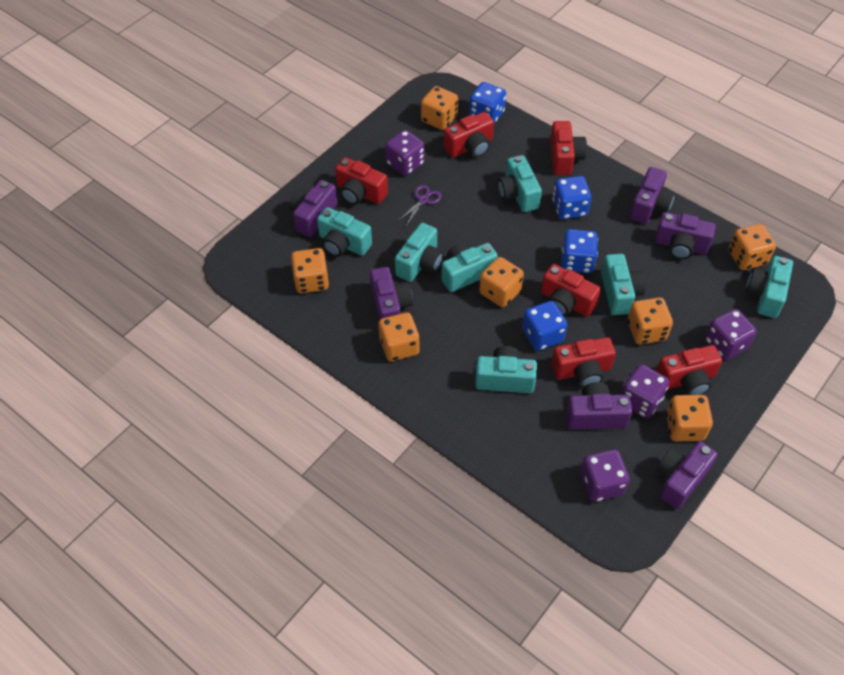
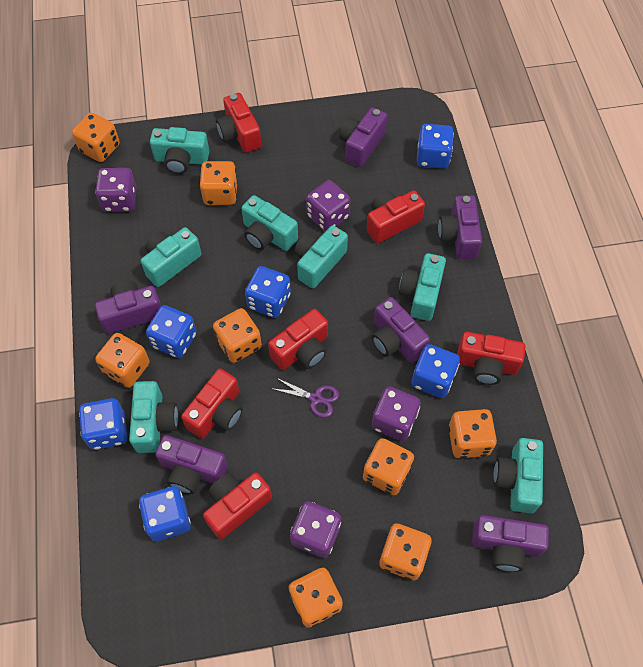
blue dice: [469,82,506,124] [522,301,568,351] [552,176,592,219] [561,229,598,273] = 4 -> [79,398,127,450] [139,486,191,541] [146,305,197,358] [245,266,291,318] [411,344,460,398] [417,124,454,169] = 6
orange dice: [291,248,329,293] [378,312,420,361] [421,86,458,130] [479,257,524,307] [628,298,673,345] [666,395,713,441] [728,224,776,270] = 7 -> [72,113,120,162] [95,333,150,388] [200,161,238,205] [213,308,262,363] [289,568,343,628] [363,438,414,495] [379,523,431,580] [448,409,497,458] = 8

